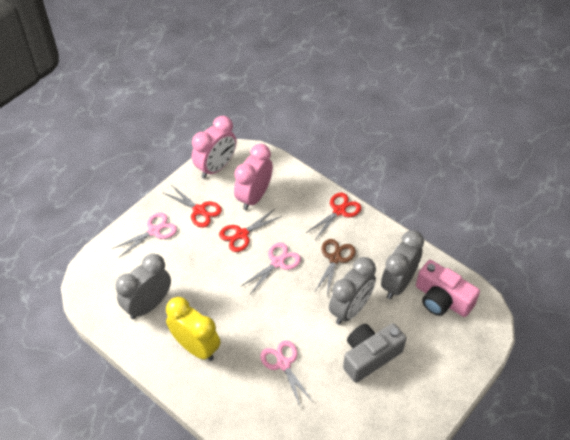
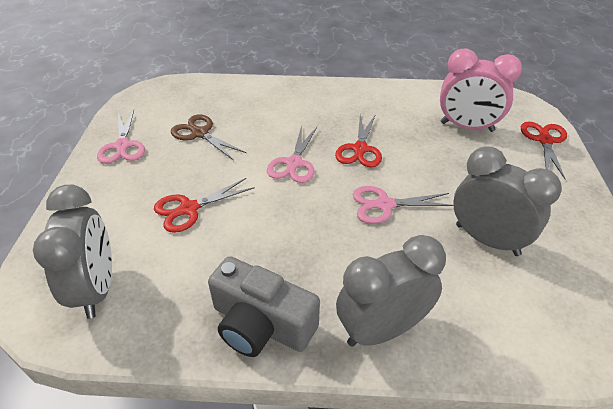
pink camera: [416,260,480,317] = 1 -> none = 0
pink clock: [192,116,236,178] [234,144,273,210] = 2 -> [440,49,522,132] = 1
yellow clock: [166,297,220,361] = 1 -> none = 0

